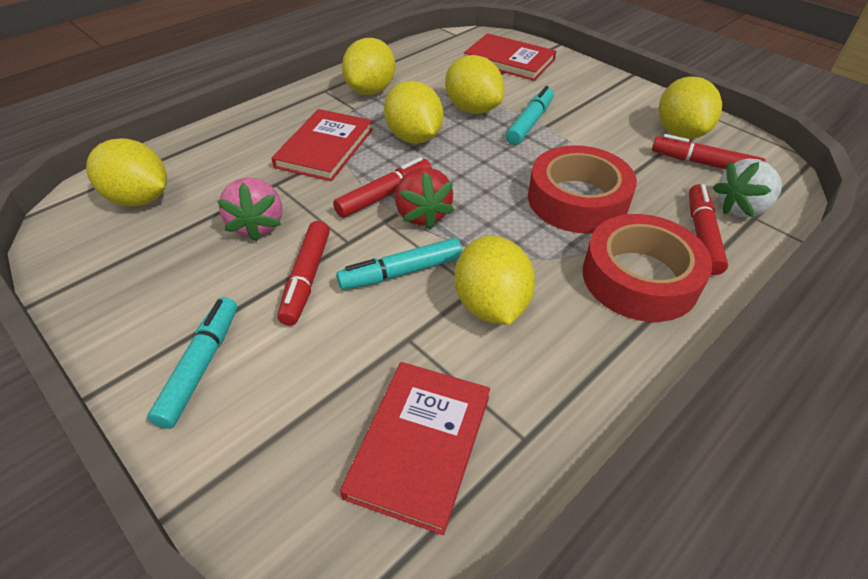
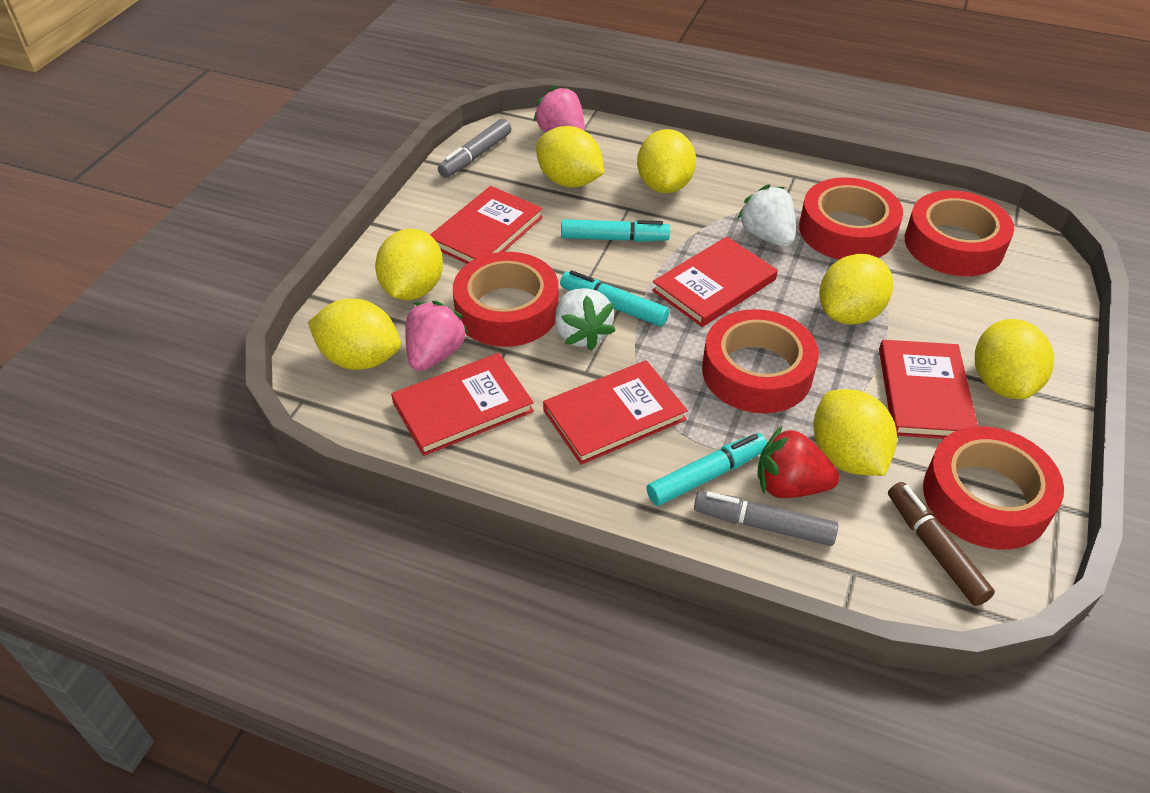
brown marker: none = 0 -> [888,482,995,606] = 1
grey marker: none = 0 -> [438,119,511,178] [694,491,838,546] = 2
pink strawberry: [217,178,282,242] = 1 -> [405,301,469,371] [533,86,585,132] = 2
red book: [271,109,373,181] [340,362,490,535] [464,33,556,81] = 3 -> [391,353,534,456] [430,186,543,264] [543,360,688,465] [652,237,778,327] [879,340,978,439] = 5
red marker: [277,221,330,326] [333,157,432,218] [652,134,765,169] [689,184,728,275] = 4 -> none = 0
red tape: [528,145,637,233] [583,214,713,322] = 2 -> [453,252,559,347] [702,309,819,413] [799,177,903,260] [905,190,1014,276] [923,426,1064,550] = 5
white strawberry: [713,159,782,218] = 1 -> [555,288,616,351] [737,184,795,247] = 2
yellow lemon: [86,138,167,207] [342,38,395,95] [384,81,444,144] [445,55,504,114] [454,236,535,325] [659,76,722,139] = 6 -> [308,299,401,370] [375,229,443,300] [536,126,604,187] [637,129,696,193] [813,389,897,476] [819,254,893,325] [975,319,1054,399] = 7

